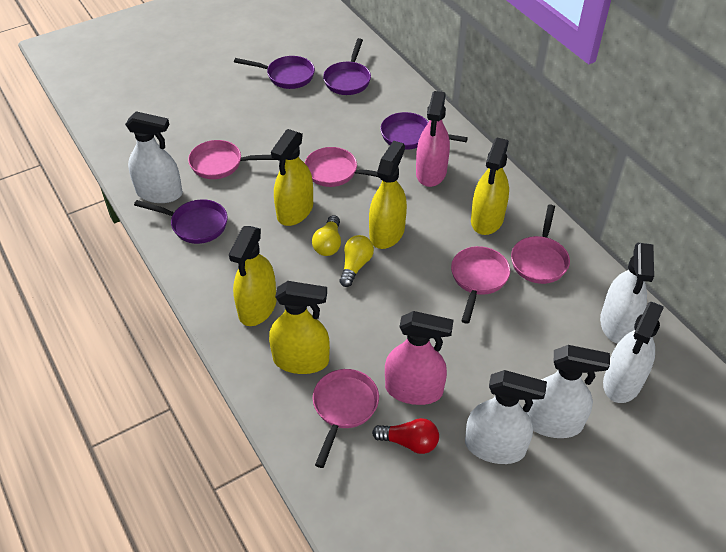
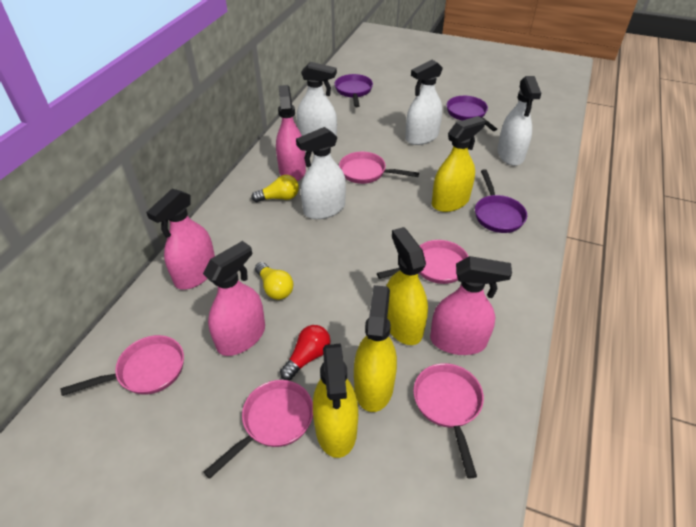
pink spray bottle: [385,311,454,405] [416,91,450,187] = 2 -> [146,189,215,290] [203,241,265,356] [276,85,306,181] [430,256,512,355] = 4
purple pan: [134,199,228,244] [234,56,315,89] [323,38,371,95] [380,112,468,150] = 4 -> [335,74,373,107] [447,96,497,131] [475,169,527,233] = 3
white spray bottle: [125,111,183,203] [465,370,547,464] [526,345,610,438] [600,243,654,344] [603,302,664,403] = 5 -> [296,127,346,219] [297,62,337,136] [405,60,443,145] [497,76,541,166] = 4
yellow spray bottle: [229,226,277,326] [269,281,330,374] [271,129,313,226] [369,141,407,249] [471,138,509,235] = 5 -> [313,344,358,458] [354,285,397,412] [386,227,428,345] [432,116,485,212] = 4

